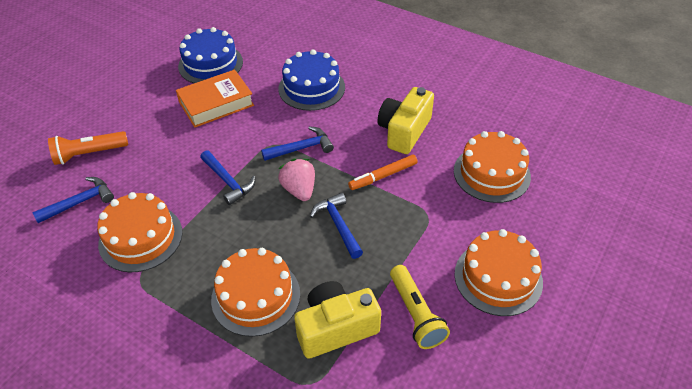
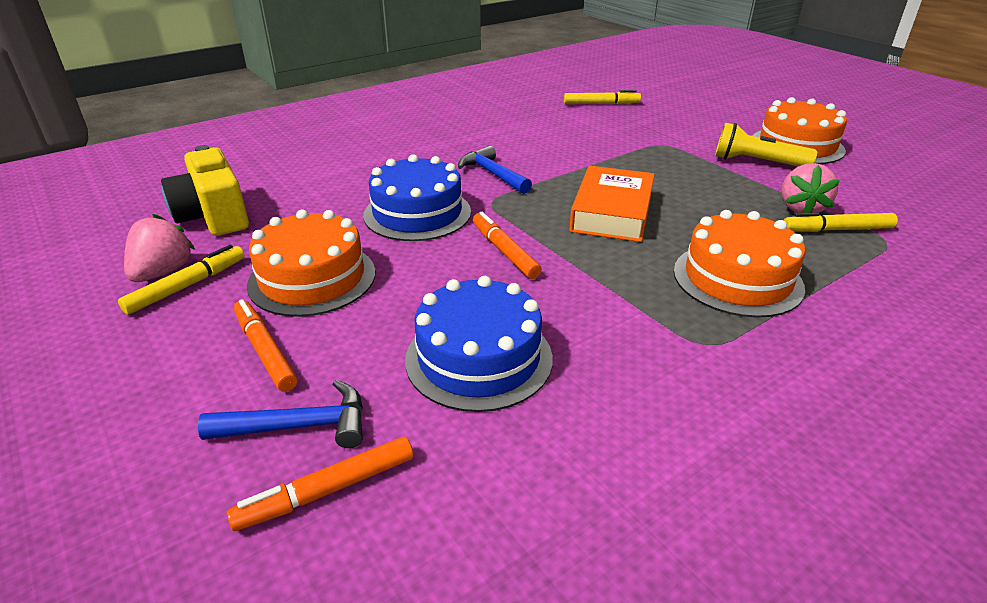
blue hammer: [32,177,114,223] [200,150,255,205] [261,126,334,161] [310,192,363,259] = 4 -> [198,380,363,448] [458,146,532,194] = 2
orange cake: [97,192,183,272] [211,248,300,337] [454,131,531,203] [454,229,543,316] = 4 -> [247,209,375,317] [674,210,806,318] [752,97,847,164] = 3
orange flashlight: [48,131,128,165] = 1 -> none = 0
orange marker: [348,155,418,190] = 1 -> [227,437,413,531] [234,299,298,392] [473,212,542,279] = 3
pink strawberry: [278,159,315,201] = 1 -> [124,214,195,282] [782,163,840,213] = 2
yellow camera: [294,281,381,359] [377,87,434,154] = 2 -> [161,145,249,236] = 1
yellow marker: none = 0 -> [118,245,245,315] [564,90,641,104] [784,213,898,232] = 3

